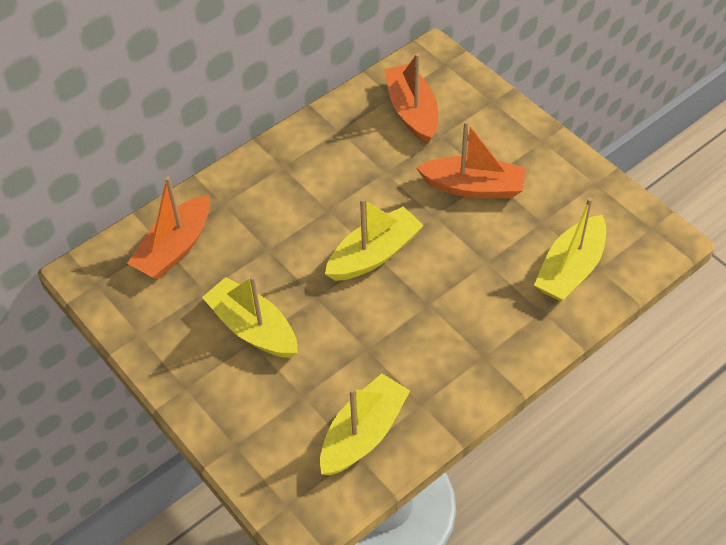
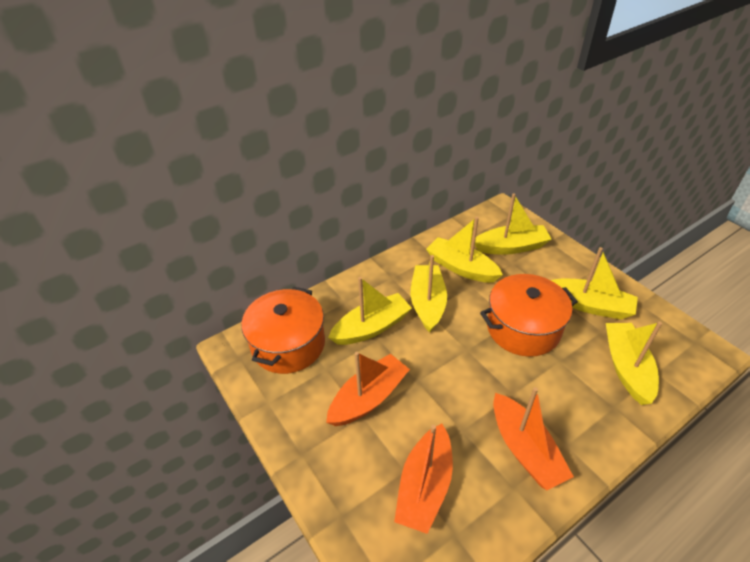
orange pot: none = 0 -> [241,287,325,374] [480,274,578,357] = 2
yellow boat: [202,276,298,358] [320,373,410,475] [325,198,424,281] [534,197,606,301] = 4 -> [328,277,412,345] [410,255,447,332] [426,216,503,283] [475,193,551,255] [551,247,638,320] [606,321,662,405] = 6

